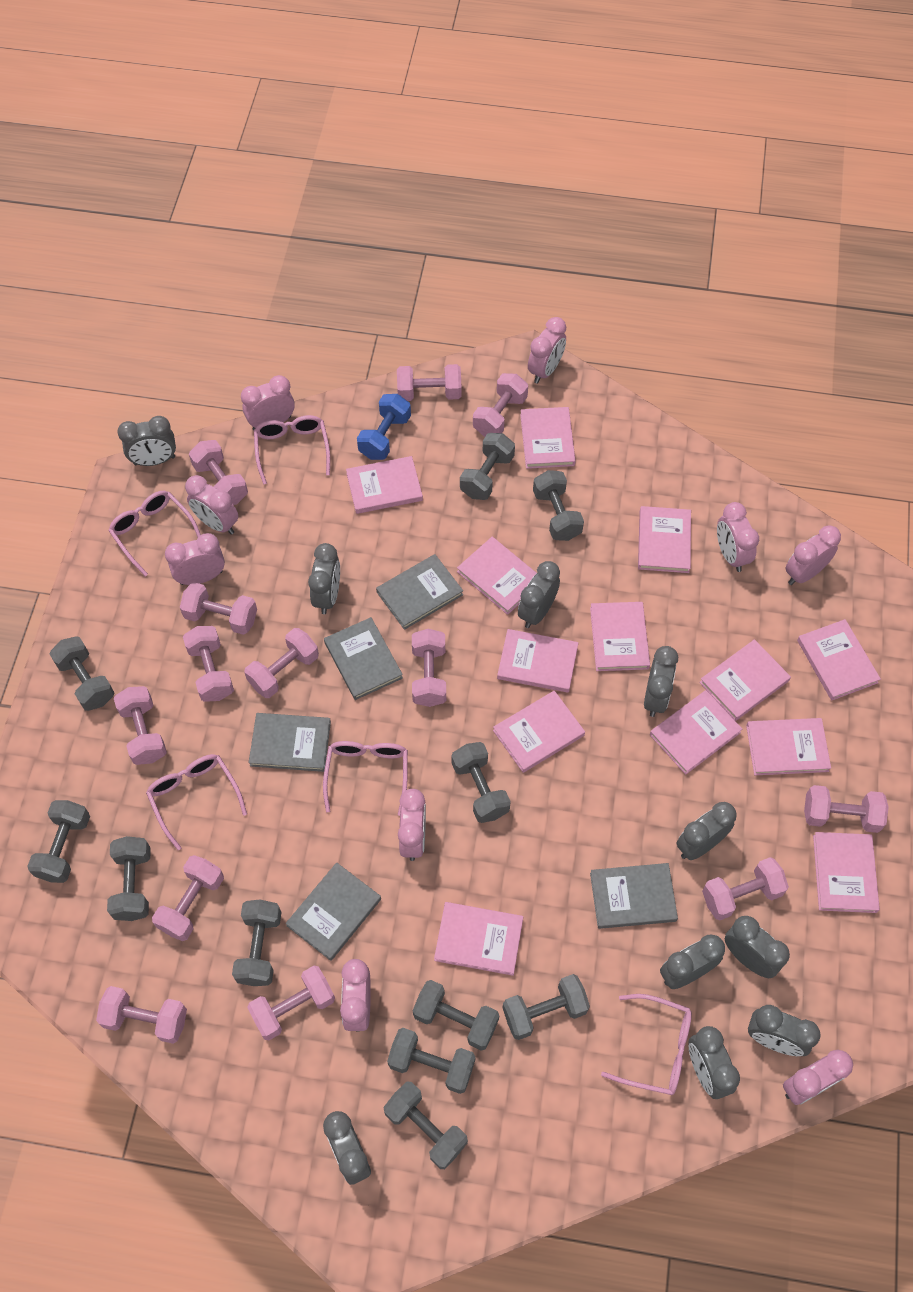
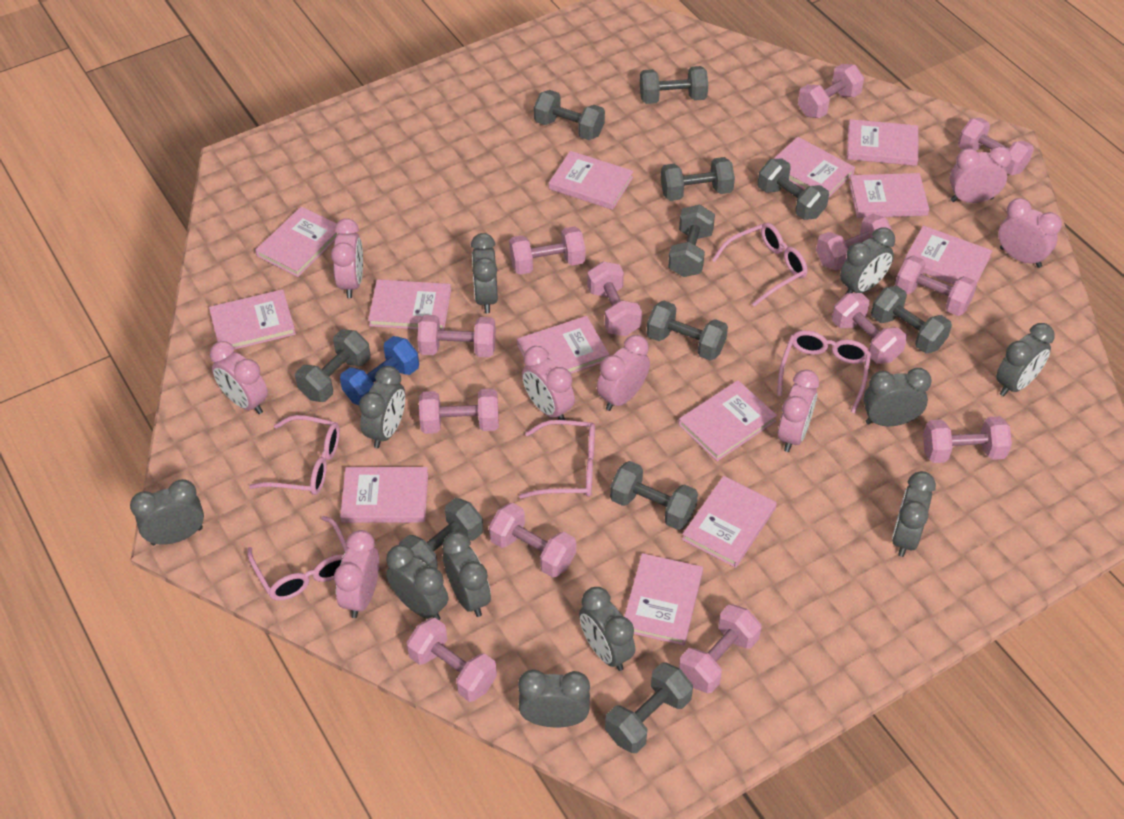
grey book: [249,713,331,772] [286,862,381,961] [324,617,403,700] [376,554,463,630] [590,863,678,929] = 5 -> none = 0
grey clock: [117,416,176,466] [308,543,340,614] [323,1111,371,1185] [518,561,560,628] [644,646,678,717] [660,935,725,989] [676,802,736,860] [689,1026,740,1099] [725,916,790,978] [748,1005,821,1056] = 10 -> [130,479,204,545] [359,366,405,448] [386,545,448,620] [442,532,491,617] [471,233,498,313] [518,669,590,727] [579,587,635,671] [840,228,895,295] [863,368,932,426] [892,471,936,557] [996,323,1055,396] = 11
pink clock: [165,533,225,585] [185,475,238,535] [241,375,294,430] [340,959,371,1032] [398,789,426,861] [528,317,566,383] [717,502,759,572] [783,1050,853,1105] [786,525,841,585] = 9 -> [210,341,268,414] [331,218,363,298] [334,530,379,618] [522,346,575,420] [597,335,650,411] [778,370,819,452] [950,146,1012,203] [998,198,1062,268] = 8

